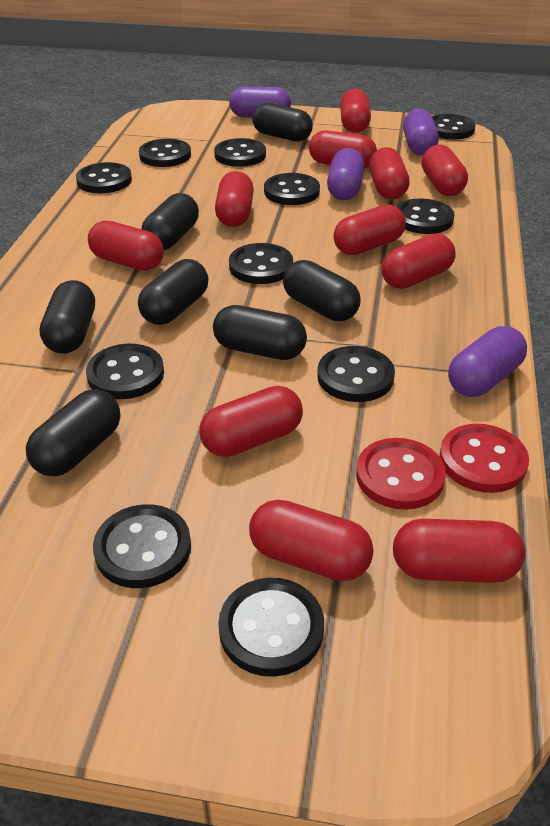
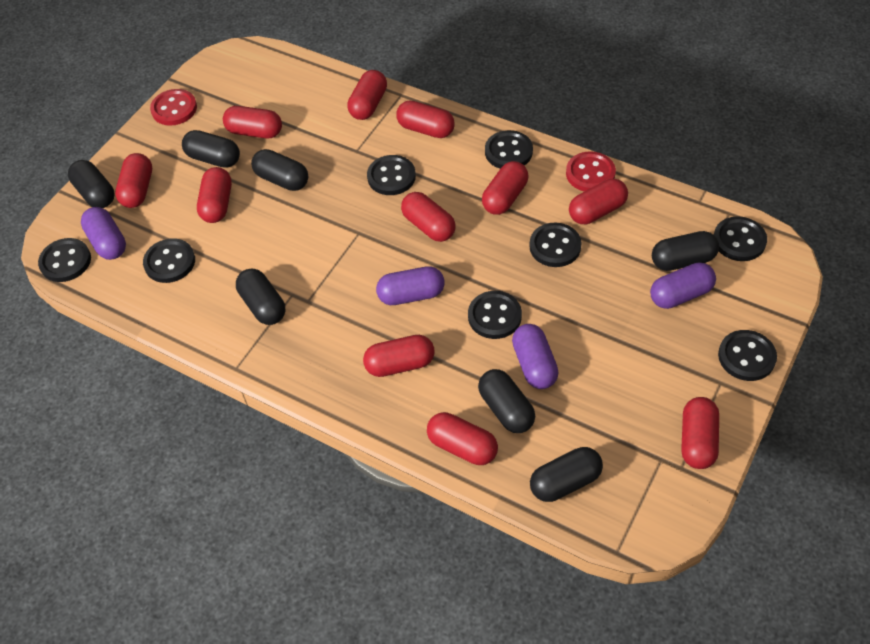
black button: [76,162,132,193] [86,344,164,399] [93,504,191,588] [139,139,191,167] [214,138,266,167] [218,578,324,677] [229,243,293,284] [264,173,320,205] [317,346,395,402] [396,198,454,234] [432,114,476,140] = 11 -> [38,238,91,282] [143,238,195,283] [367,155,416,195] [468,291,522,339] [485,130,533,169] [529,223,581,267] [714,216,767,261] [718,330,777,381] = 8

